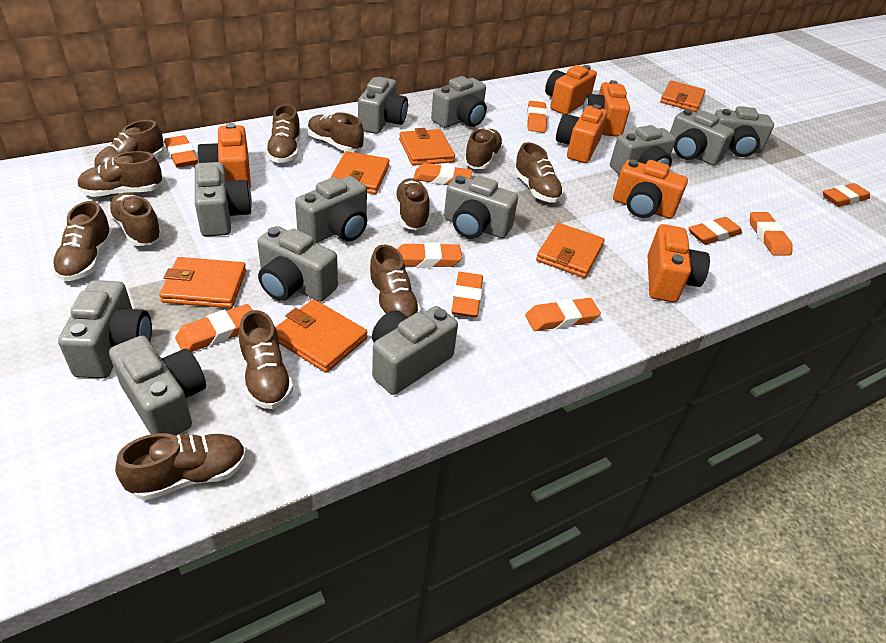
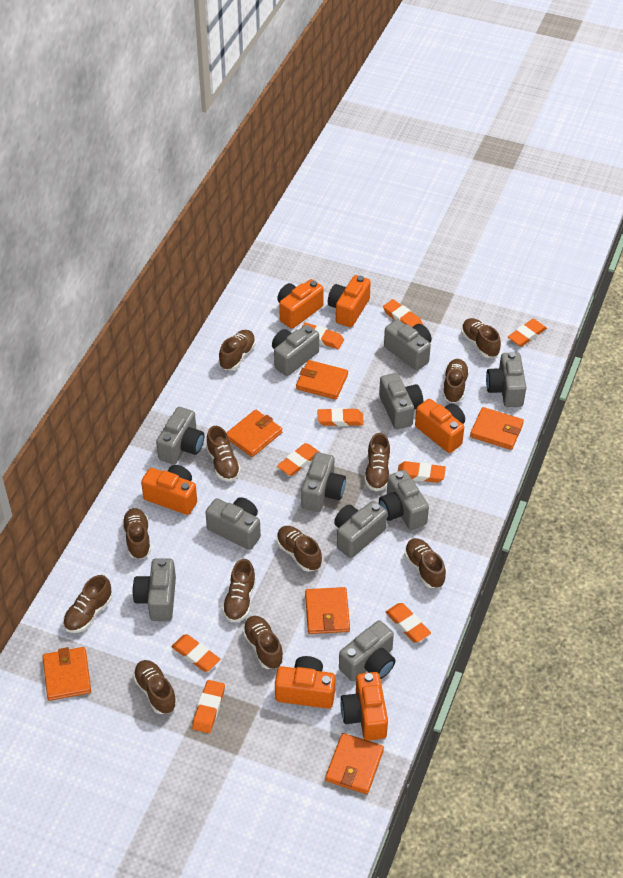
grey camera: [58,280,152,378] [109,336,206,435] [195,162,252,237] [257,226,338,302] [295,176,367,243] [358,77,408,134] [372,306,458,395] [431,76,487,128] [444,175,518,239] [610,125,676,175] [670,109,734,165] [714,106,774,157] = 12 -> [133,558,176,621] [156,407,204,465] [205,497,261,550] [272,325,319,376] [301,452,346,512] [334,501,387,558] [339,620,395,681] [379,373,424,429] [379,470,429,530] [384,319,432,371] [486,352,526,407] = 11
orange eraser: [164,135,198,168] [175,304,252,352] [397,243,462,268] [413,163,472,185] [452,272,483,317] [525,298,601,331] [527,101,547,133] [689,217,742,245] [750,212,792,256] [823,183,870,207] = 10 -> [171,634,220,672] [192,680,225,733] [277,443,319,476] [301,322,344,349] [318,408,364,426] [383,299,423,327] [385,603,431,642] [398,461,446,483] [508,319,547,347] = 9

